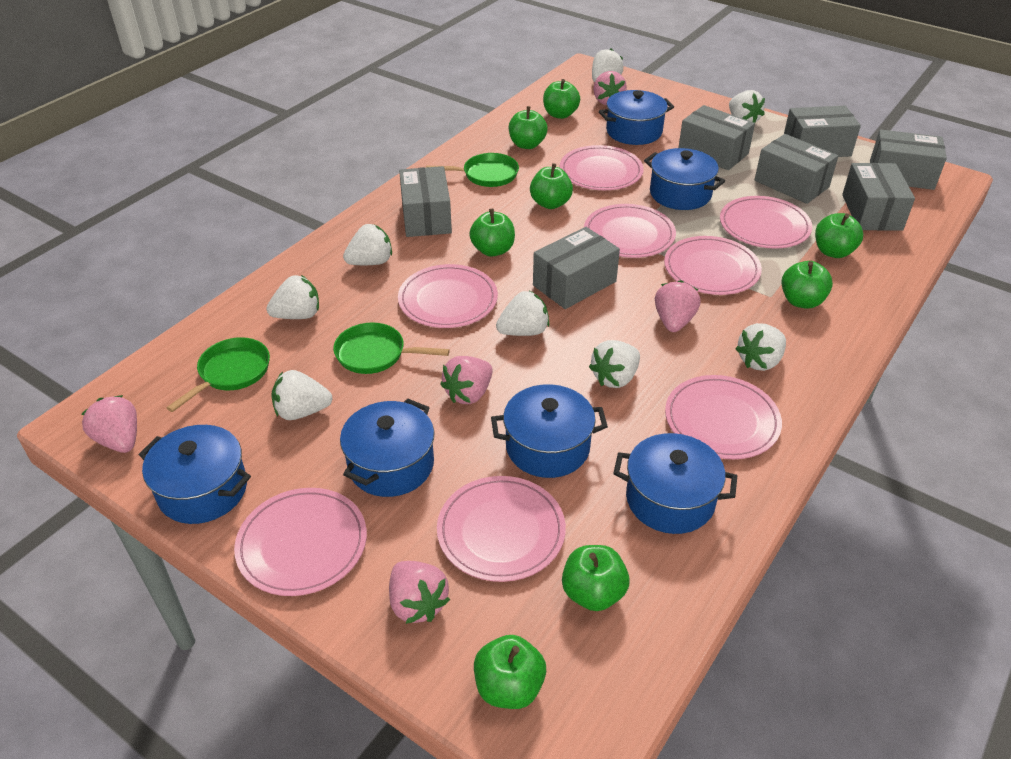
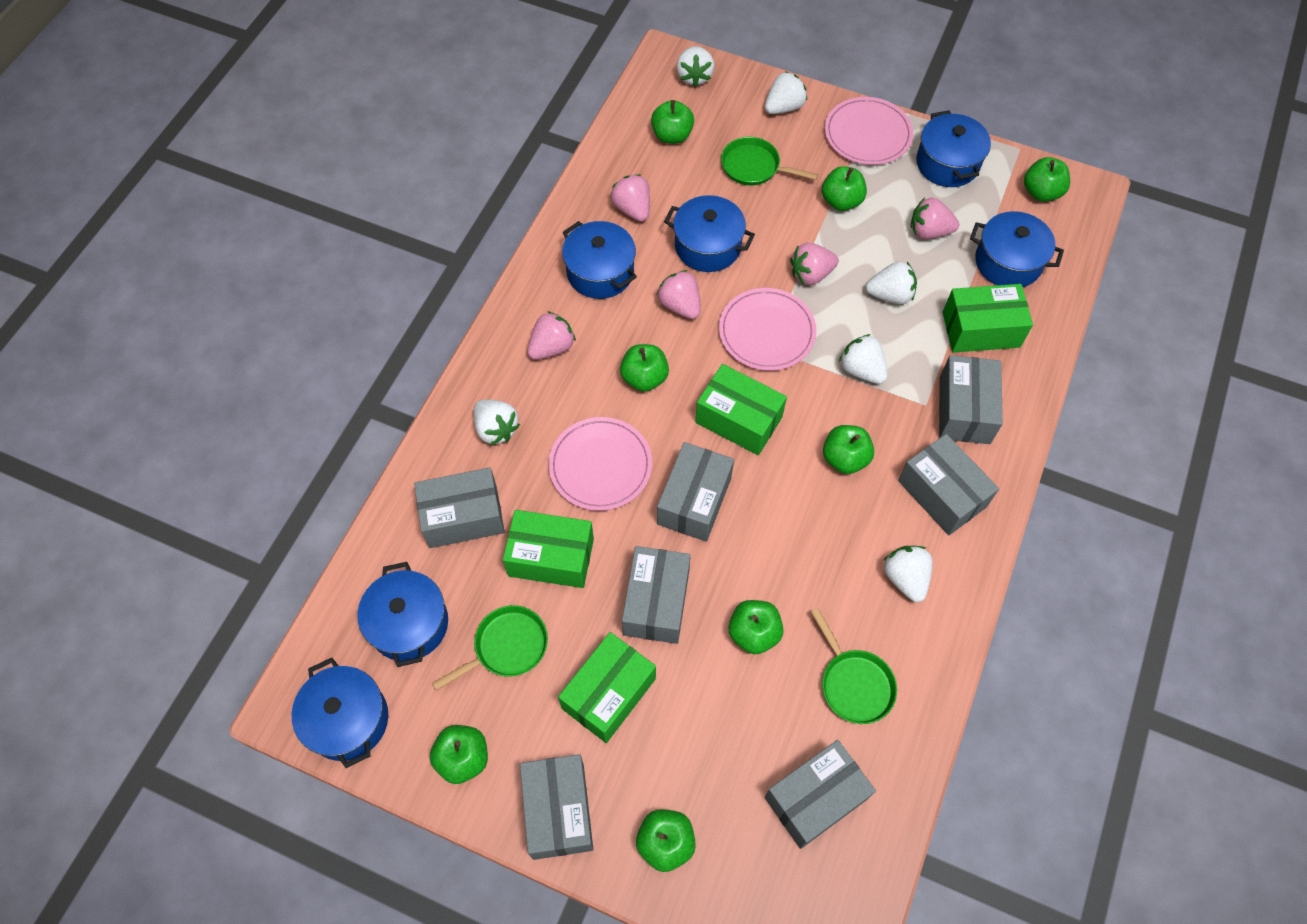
green box: none = 0 -> [503,510,594,588] [558,632,656,743] [695,364,787,455] [943,284,1033,353] = 4
pink plate: [234,488,367,596] [398,264,498,328] [437,476,566,582] [560,145,644,190] [584,204,676,258] [664,236,762,295] [665,375,782,459] [720,196,812,249] = 8 -> [549,417,652,511] [719,288,817,371] [825,97,913,165] = 3
white strawberry: [266,275,319,319] [271,370,333,420] [343,224,392,265] [496,291,549,336] [589,340,640,388] [592,49,624,82] [729,90,765,123] [735,323,786,371] = 8 -> [474,400,520,446] [676,46,714,87] [765,71,807,114] [839,334,888,384] [866,261,917,304] [883,546,933,602] = 6

